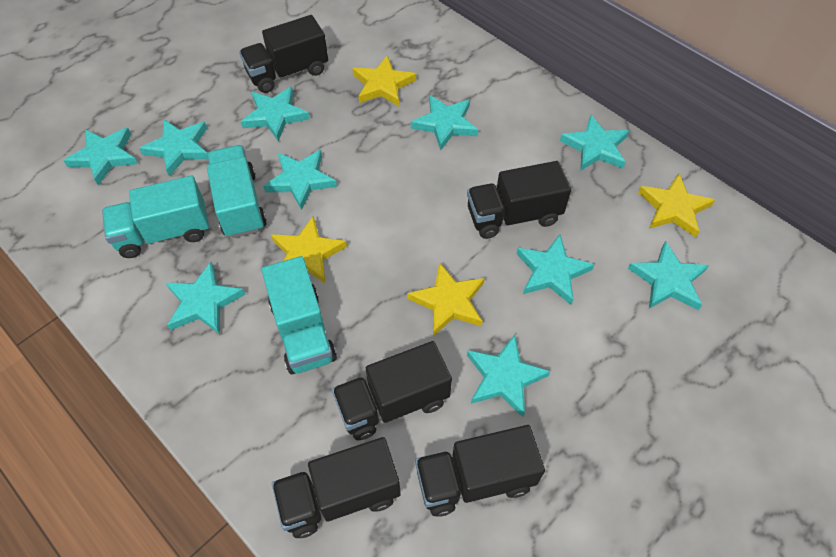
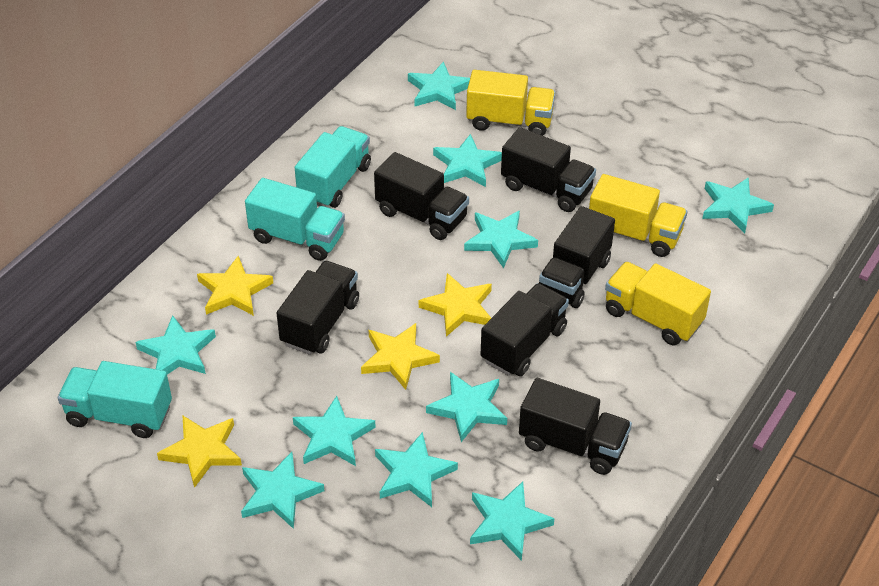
black truck: [239,15,328,93] [272,437,401,538] [332,341,452,440] [415,425,545,517] [467,161,571,239] = 5 -> [276,261,359,355] [374,152,469,240] [481,283,569,376] [501,127,596,212] [519,378,632,475] [539,206,615,308] = 6
yellow truck: none = 0 -> [466,70,555,136] [589,174,687,257] [605,262,711,345] = 3

